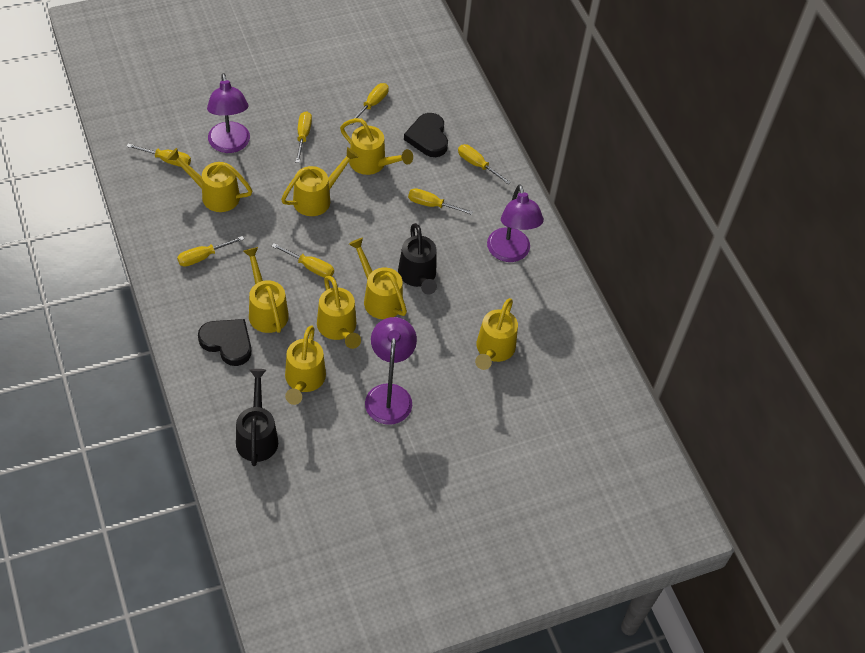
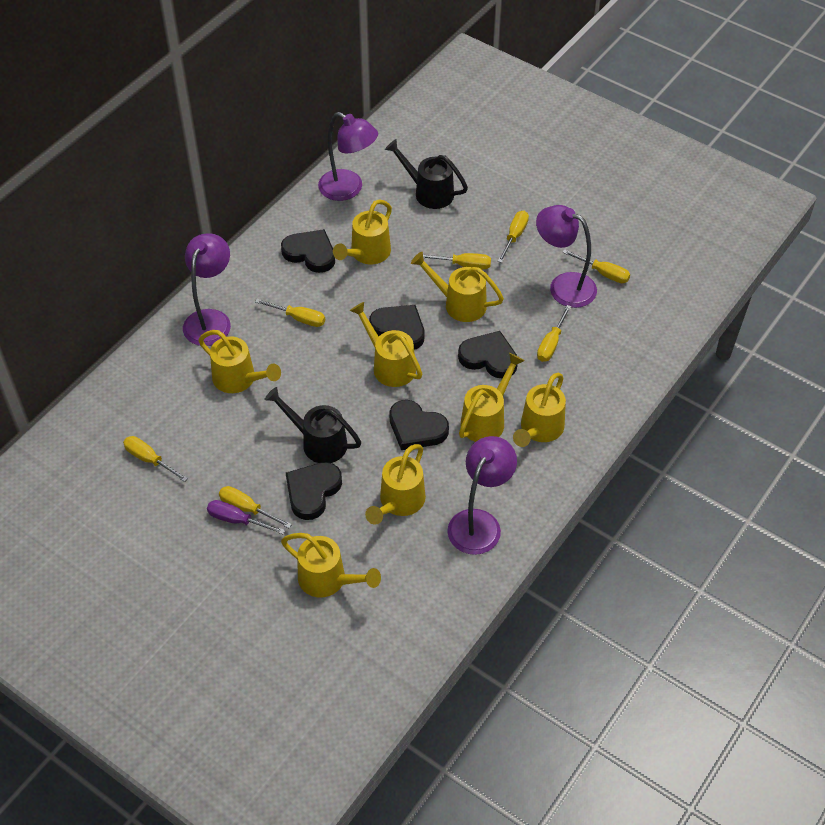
black heart: [198,319,251,366] [404,113,448,157] = 2 -> [281,229,335,273] [286,462,342,520] [369,305,424,350] [389,400,449,450] [458,331,518,378] = 5
purple lamp: [207,73,250,153] [365,317,417,425] [487,184,544,262] = 3 -> [183,233,231,346] [318,112,378,201] [447,436,517,555] [536,205,597,308] = 4
purple screwdriver: none = 0 -> [207,500,285,534] = 1

